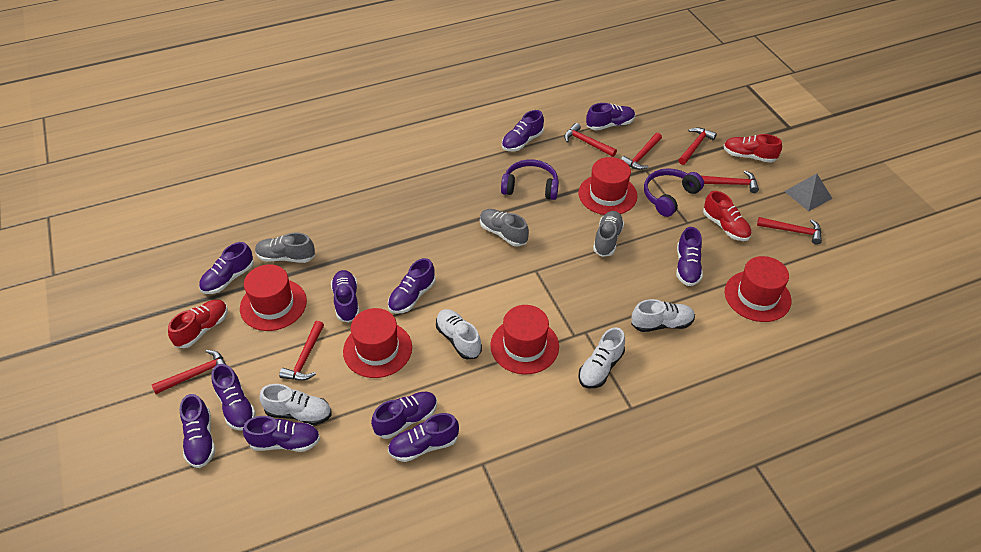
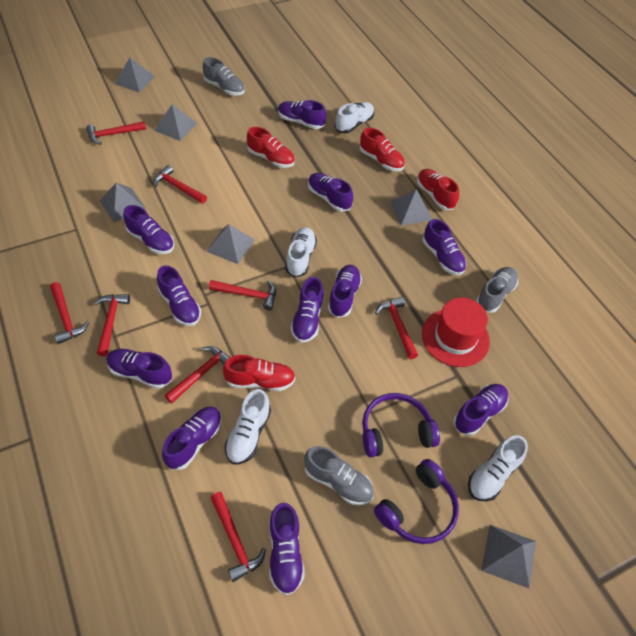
grey pyramid: [784,173,833,211] = 1 -> [99,183,146,222] [114,58,155,93] [154,104,197,141] [206,224,255,264] [390,189,432,226] [481,525,536,588] = 6
red hammer: [152,350,226,394] [279,321,324,381] [564,123,617,157] [621,133,662,170] [679,127,717,165] [702,170,759,193] [757,217,822,245] = 7 -> [50,282,89,344] [86,121,146,145] [94,294,130,356] [153,165,207,204] [165,346,230,404] [209,280,276,310] [210,492,266,582] [375,297,418,359] = 8
red hat: [240,264,307,331] [343,308,412,378] [490,305,559,375] [579,157,637,215] [725,256,791,322] = 5 -> [422,297,490,367] = 1
red shoe: [168,300,228,348] [703,191,751,241] [723,134,782,163] = 3 -> [223,355,295,391] [247,127,295,168] [360,128,405,171] [417,169,459,210] = 4

